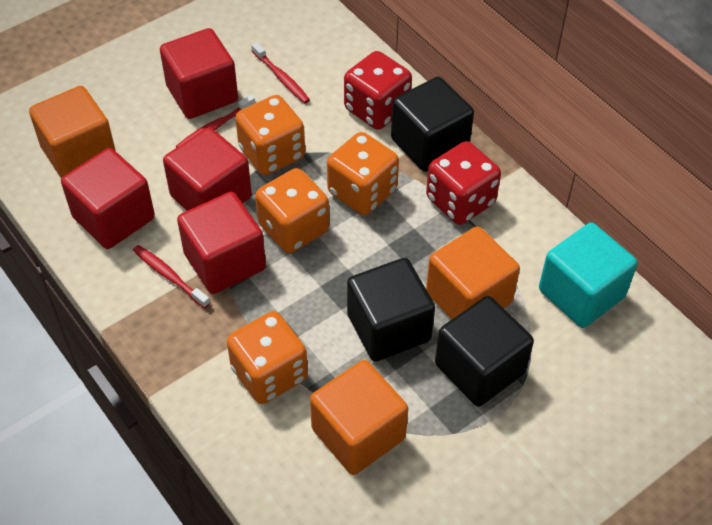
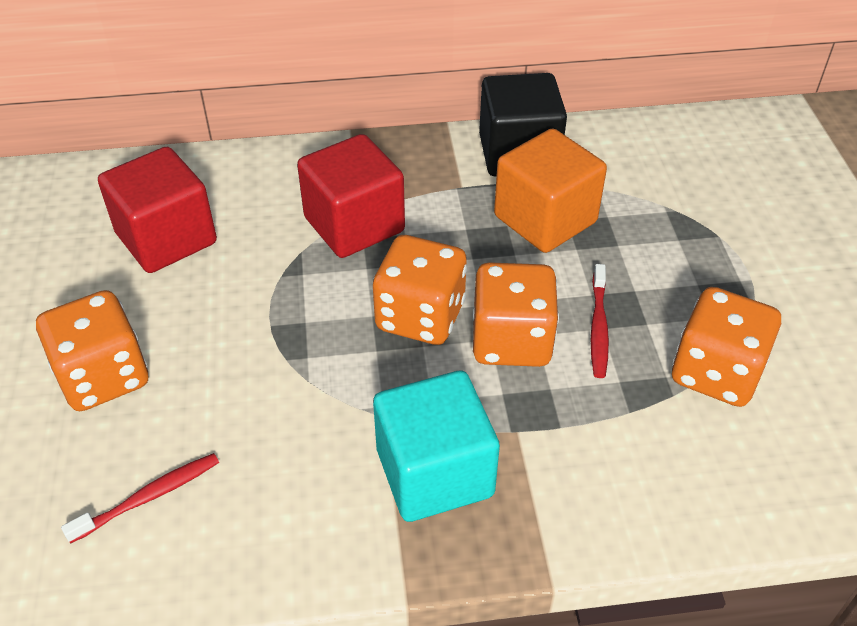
black cube: [347,258,435,362] [391,77,474,172] [435,296,534,407] = 3 -> [479,73,567,176] = 1
orange cube: [29,86,116,179] [310,360,408,475] [426,226,520,319] = 3 -> [494,128,607,253] = 1
red cube: [61,148,155,249] [160,28,238,119] [163,127,252,211] [177,192,266,294] = 4 -> [98,147,217,273] [297,134,405,258] = 2
red dice: [344,51,412,130] [426,141,501,225] = 2 -> none = 0
red toothbrush: [133,245,210,308] [176,95,255,147] [251,42,310,104] = 3 -> [61,453,219,543] [591,264,609,378] = 2

